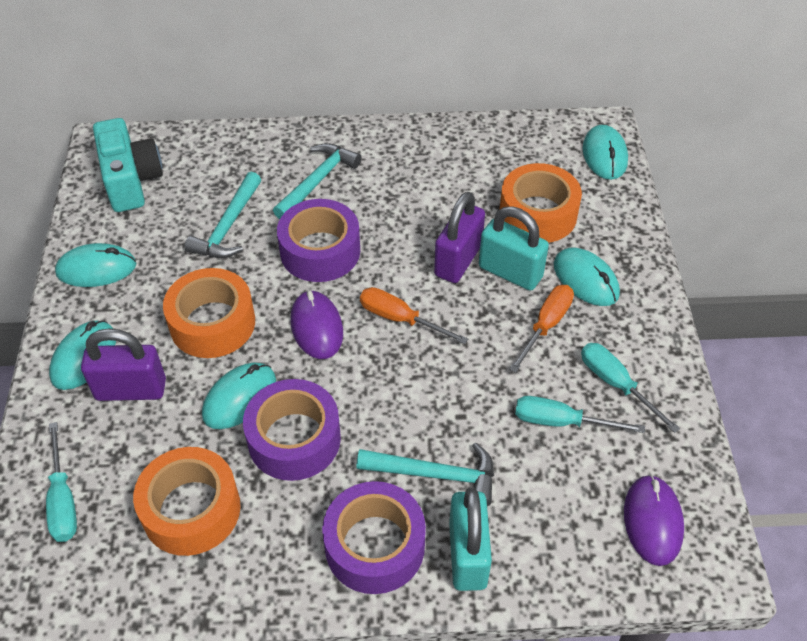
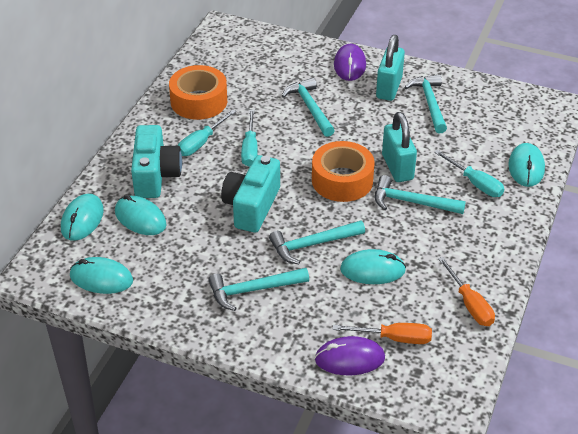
orange tape: [133,447,241,556] [163,268,255,358] [499,163,582,243] = 3 -> [169,65,227,120] [312,141,375,202] = 2
purple padlock: [81,329,166,401] [434,192,485,283] = 2 -> none = 0
purple tape: [243,379,341,481] [277,199,360,282] [322,481,426,594] = 3 -> none = 0
turquoise camera: [93,118,163,212] = 1 -> [131,125,182,198] [221,155,280,233] = 2
turquoise hammer: [185,172,261,258] [273,143,361,219] [356,442,494,506] = 3 -> [208,268,309,311] [269,220,365,264] [282,78,335,137] [375,175,466,214] [404,74,447,133] = 5

